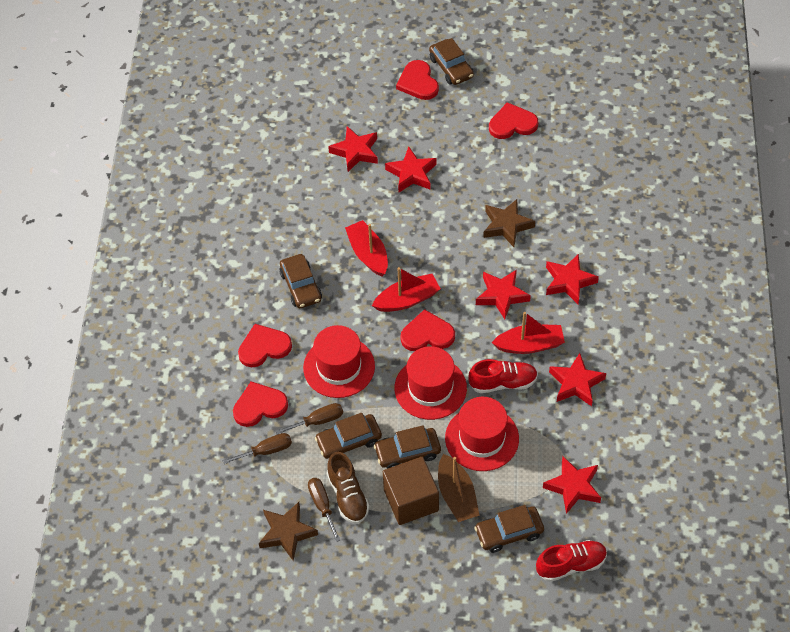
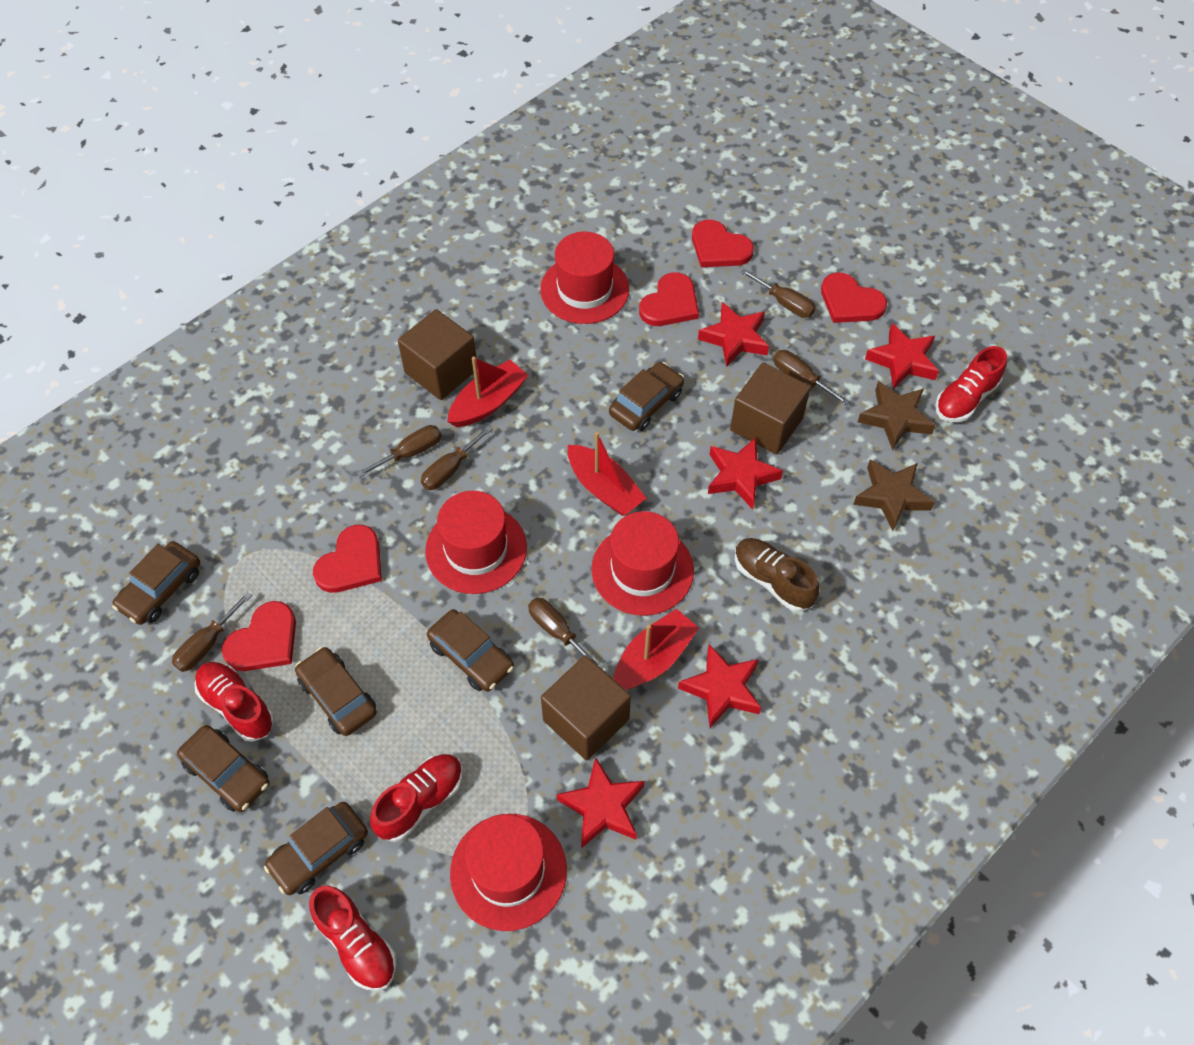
brown boat: [438,454,480,522] = 1 -> none = 0
brown car: [279,254,322,308] [315,413,382,459] [374,425,441,469] [429,38,474,85] [474,505,544,553] = 5 -> [112,541,200,625] [177,725,270,812] [264,802,368,895] [295,647,377,736] [427,609,514,692] [609,362,684,431] = 6
brown cube: [383,457,439,525] = 1 -> [398,309,477,400] [541,655,631,760] [730,362,811,454] = 3
brown screwdriver: [222,433,292,464] [276,403,343,435] [308,478,340,542] = 3 -> [172,592,252,672] [357,425,442,478] [421,425,493,490] [528,598,603,669] [741,269,816,318] [773,350,850,405] = 6
red hat: [303,325,375,398] [395,346,467,420] [445,397,519,471] = 3 -> [425,491,527,594] [450,814,567,931] [540,232,629,324] [592,511,694,616] = 4
red shoe: [468,359,538,393] [536,540,607,582] = 2 -> [194,662,274,742] [309,886,397,991] [370,754,463,842] [935,346,1007,422] = 4
red star: [328,126,378,172] [385,147,437,193] [476,270,531,319] [543,456,601,514] [546,254,599,304] [549,353,606,406] = 6 -> [556,757,644,848] [678,644,761,728] [698,302,769,367] [708,437,783,510] [865,323,939,389] = 5

